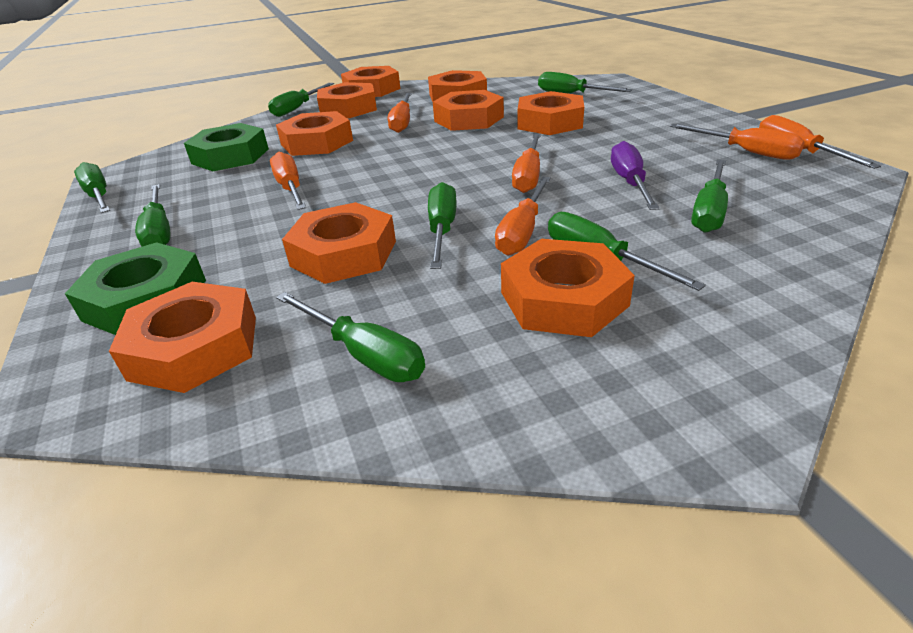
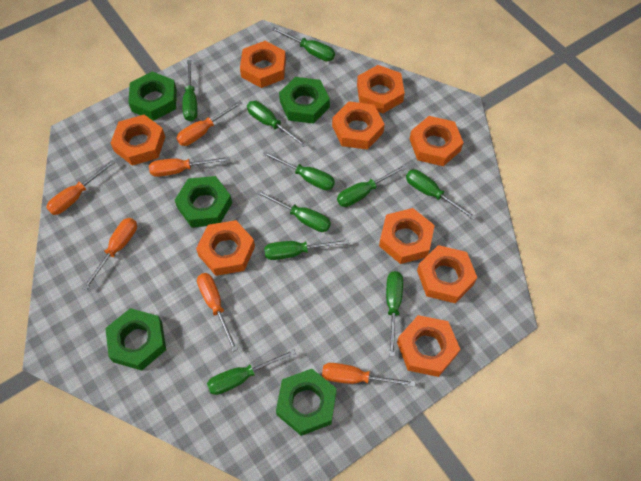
green nut: [65,242,206,335] [184,123,269,171] = 2 -> [105,308,166,371] [128,71,177,121] [175,176,232,228] [276,369,337,436] [279,77,330,124] = 5
green screwdriver: [74,162,110,213] [135,184,170,247] [268,83,334,117] [276,292,425,382] [428,182,457,269] [538,72,632,93] [548,212,706,291] [691,160,728,233] = 8 -> [183,60,197,121] [207,349,296,395] [247,101,307,147] [256,190,331,232] [262,151,335,190] [264,239,349,260] [271,27,335,61] [337,164,408,207] [386,271,403,357] [406,169,476,220] = 10
purple screwdriver: [611,141,660,210] = 1 -> none = 0

